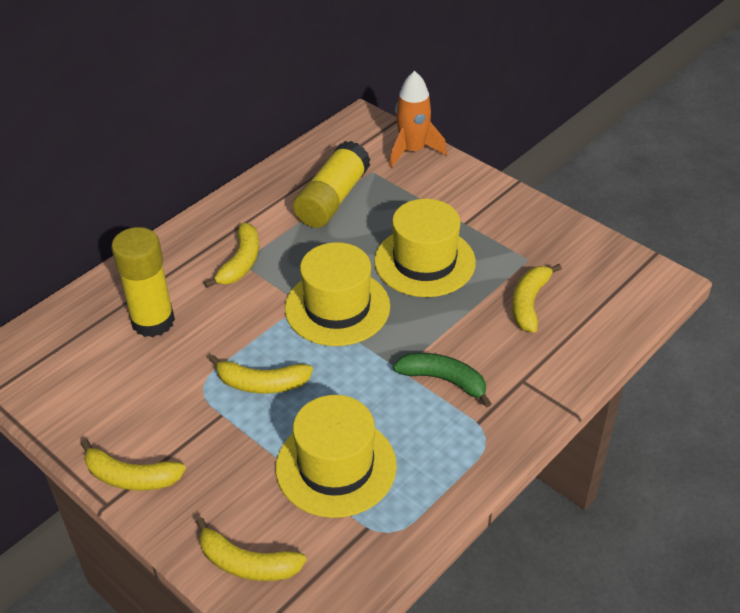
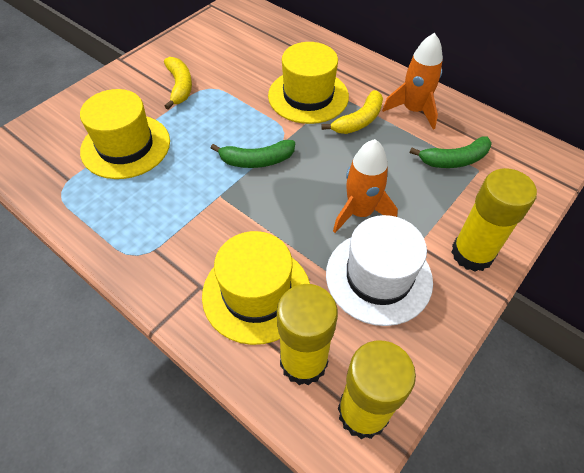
green banana: [393,353,492,408] = 1 -> [211,140,295,168] [410,136,492,168] = 2
orange rocket: [390,71,447,168] = 1 -> [333,139,398,233] [382,33,443,130] = 2
white hat: none = 0 -> [326,215,433,326] = 1
yellow banana: [81,439,186,490] [196,518,307,581] [204,223,259,288] [209,355,313,394] [512,264,562,333] = 5 -> [164,57,192,109] [321,90,383,134] = 2
yellow glue stick: [111,227,175,337] [293,141,371,228] = 2 -> [277,284,338,385] [338,341,416,439] [451,168,537,272] = 3

